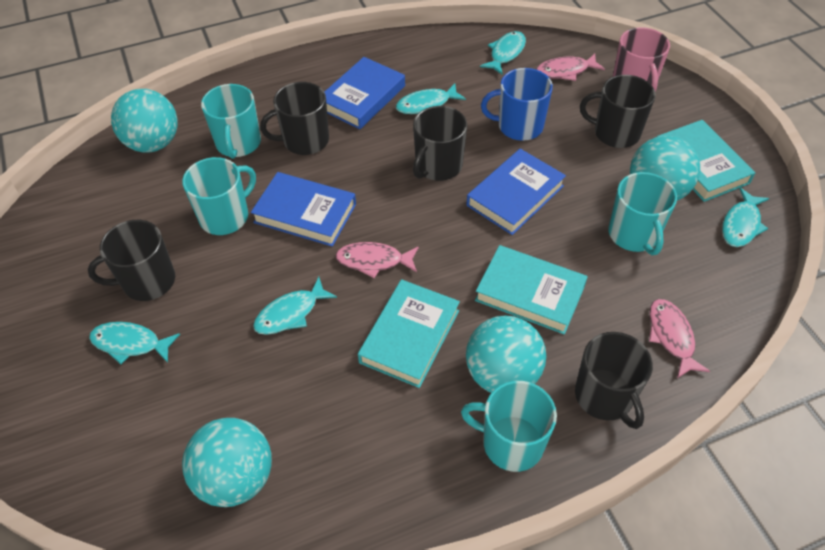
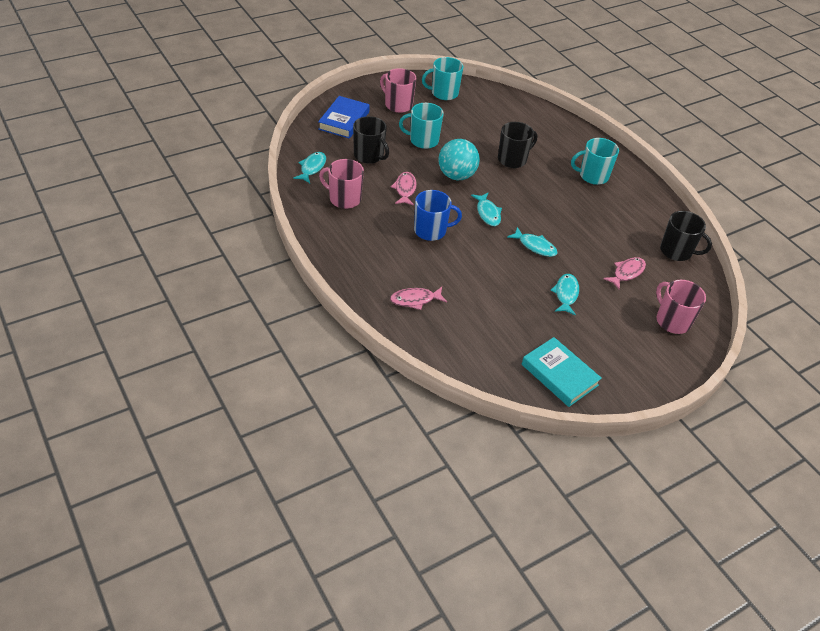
black mug: [88,220,175,301] [260,82,329,155] [413,106,467,181] [575,332,653,429] [580,75,656,148] = 5 -> [353,116,389,164] [498,122,537,168] [660,211,712,261] = 3
blue book: [251,172,356,247] [325,57,405,129] [467,149,566,235] = 3 -> [318,96,370,139] = 1
pink mug: [613,27,670,92] = 1 -> [319,159,364,209] [380,68,417,113] [656,280,706,334] = 3
turquoise ball: [111,89,178,153] [182,418,272,507] [466,315,546,393] [630,136,700,201] = 4 -> [438,139,480,180] = 1
turquoise book: [358,279,460,388] [475,245,588,334] [657,120,755,202] = 3 -> [522,337,602,407] = 1
turquoise fish: [89,322,180,364] [253,277,337,335] [396,83,466,114] [480,31,526,75] [722,188,769,247] = 5 -> [293,152,326,183] [471,193,502,226] [507,227,558,257] [550,274,579,316] = 4
turquoise mug: [182,157,256,235] [201,84,261,159] [461,381,557,472] [608,172,677,255] = 4 -> [399,103,444,149] [422,57,463,100] [571,138,619,185] = 3

